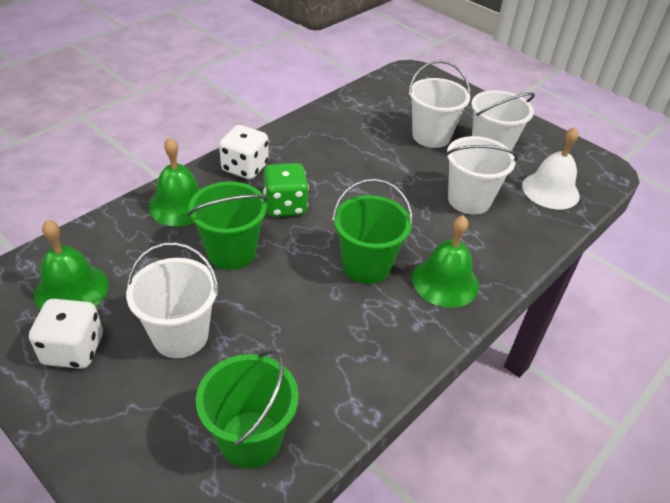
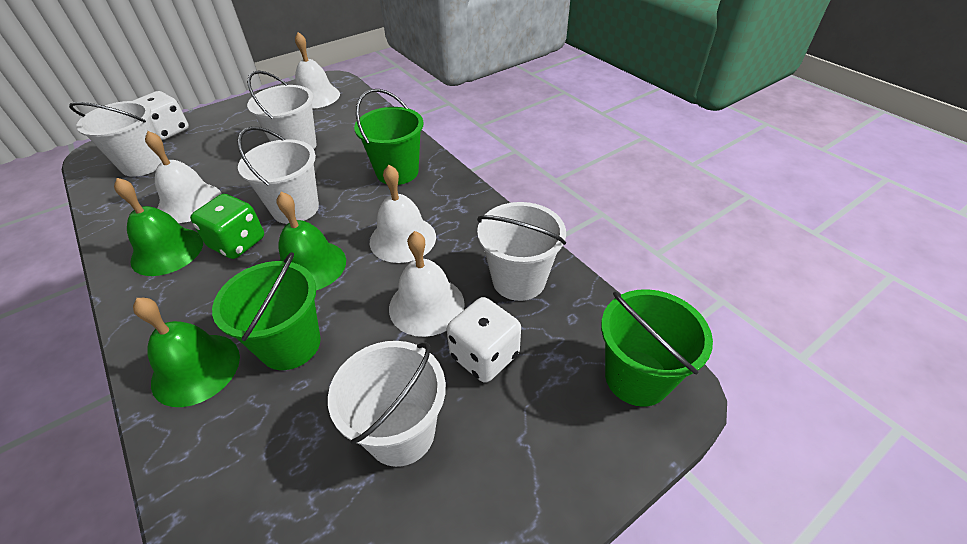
white bell: [522,127,580,209] = 1 -> [145,131,222,223] [295,32,340,109] [370,165,436,263] [389,231,465,337] = 4
white bucket: [126,242,218,358] [409,60,470,148] [445,136,518,215] [471,90,535,151] = 4 -> [69,101,162,177] [237,127,319,224] [247,71,317,149] [328,341,446,467] [477,202,566,301] = 5

